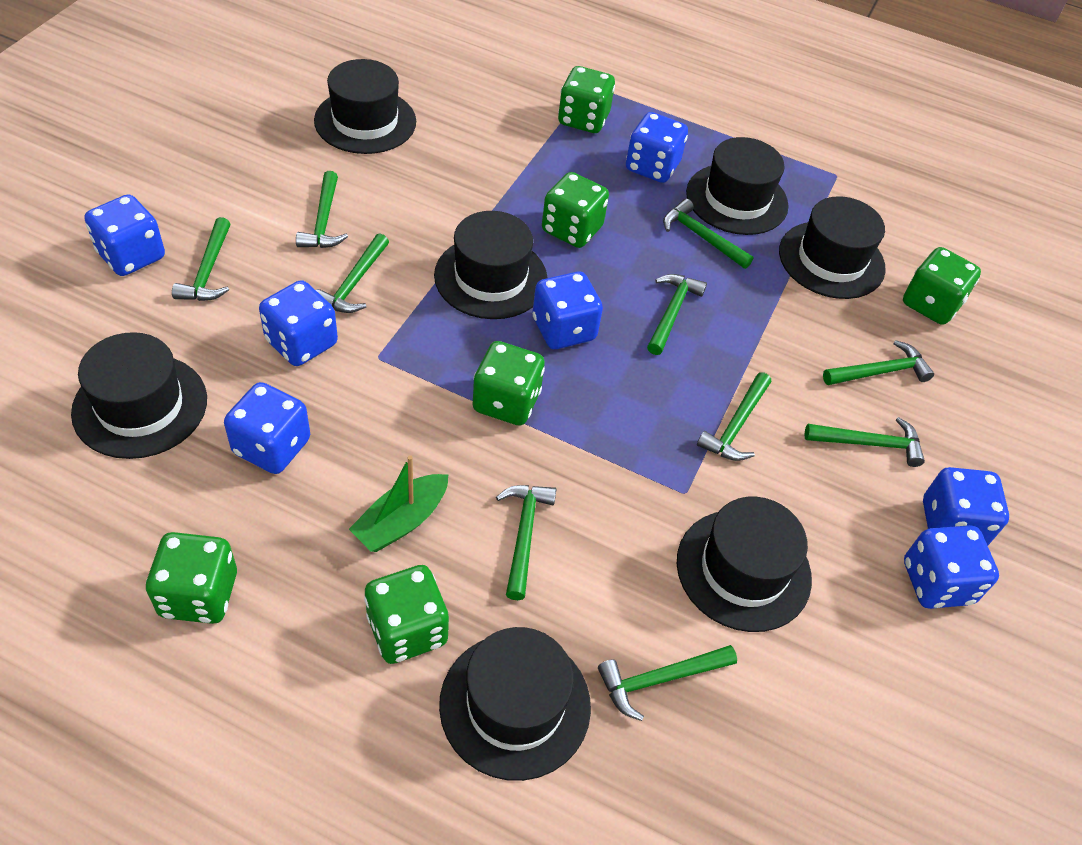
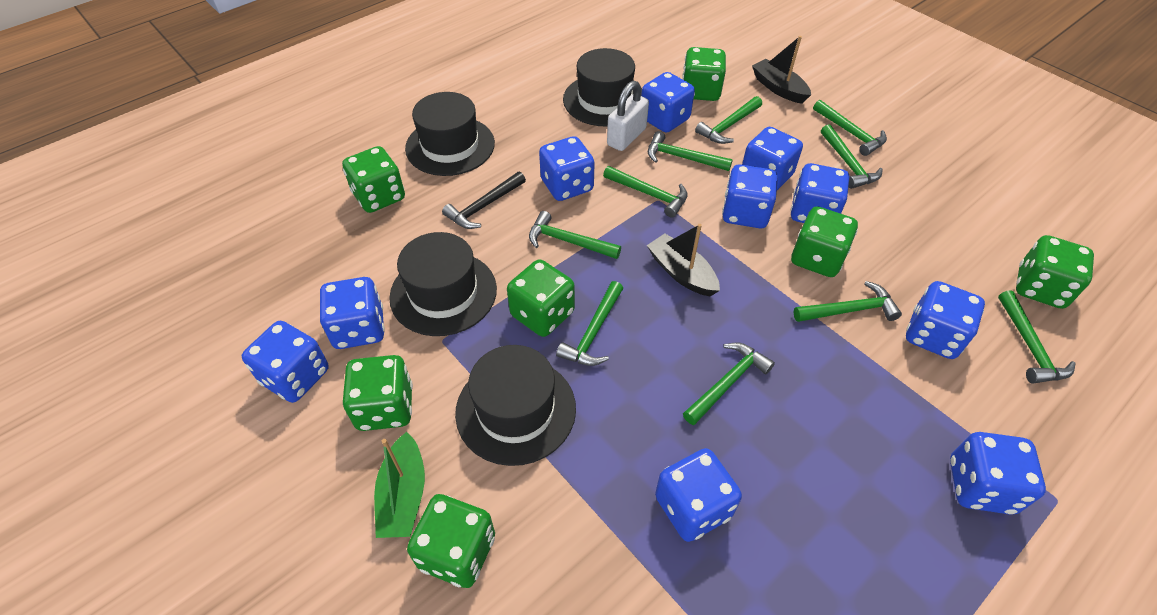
black boat: none = 0 -> [647,224,720,296] [752,36,811,104] = 2
black hammer: none = 0 -> [442,172,526,229] = 1
black hat: [71,332,207,459] [314,59,416,154] [434,211,548,319] [439,627,591,781] [677,497,812,632] [686,137,789,235] [779,196,886,299] = 7 -> [389,232,497,336] [405,92,495,176] [455,345,576,466] [563,48,642,127] = 4
blue dice: [84,194,165,276] [224,382,310,474] [259,280,338,366] [532,272,603,349] [626,112,688,183] [904,525,999,609] [923,467,1009,546] = 7 -> [242,321,329,403] [320,277,385,349] [539,136,595,201] [641,72,695,133] [655,448,742,542] [722,165,778,228] [742,127,803,190] [790,163,849,223] [906,281,985,359] [950,432,1046,515] = 10
green dice: [146,532,237,624] [364,565,449,664] [473,341,545,425] [542,172,609,248] [558,66,615,133] [903,247,981,325] = 6 -> [342,146,405,213] [343,355,413,431] [407,494,495,588] [507,259,575,337] [682,47,726,101] [791,206,858,277] [1016,235,1094,309] = 7
white padlock: none = 0 -> [607,81,649,151] = 1

